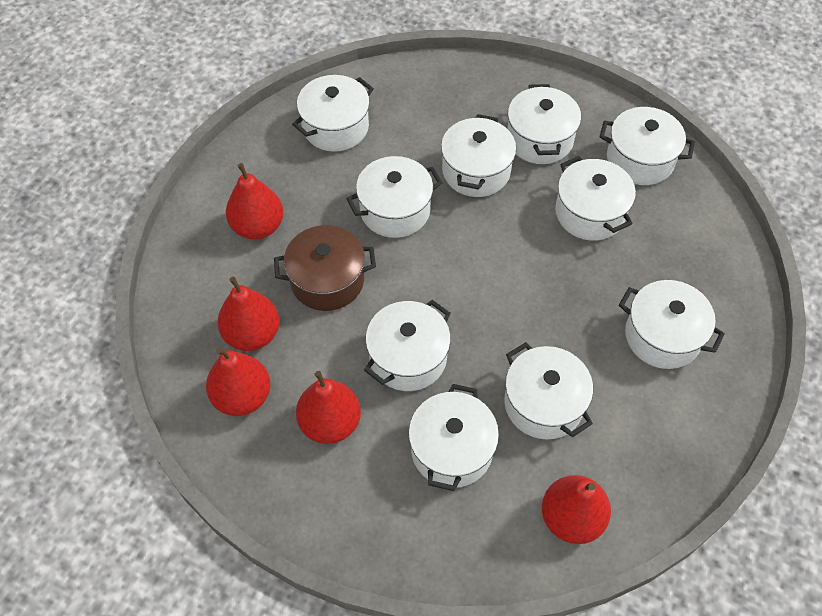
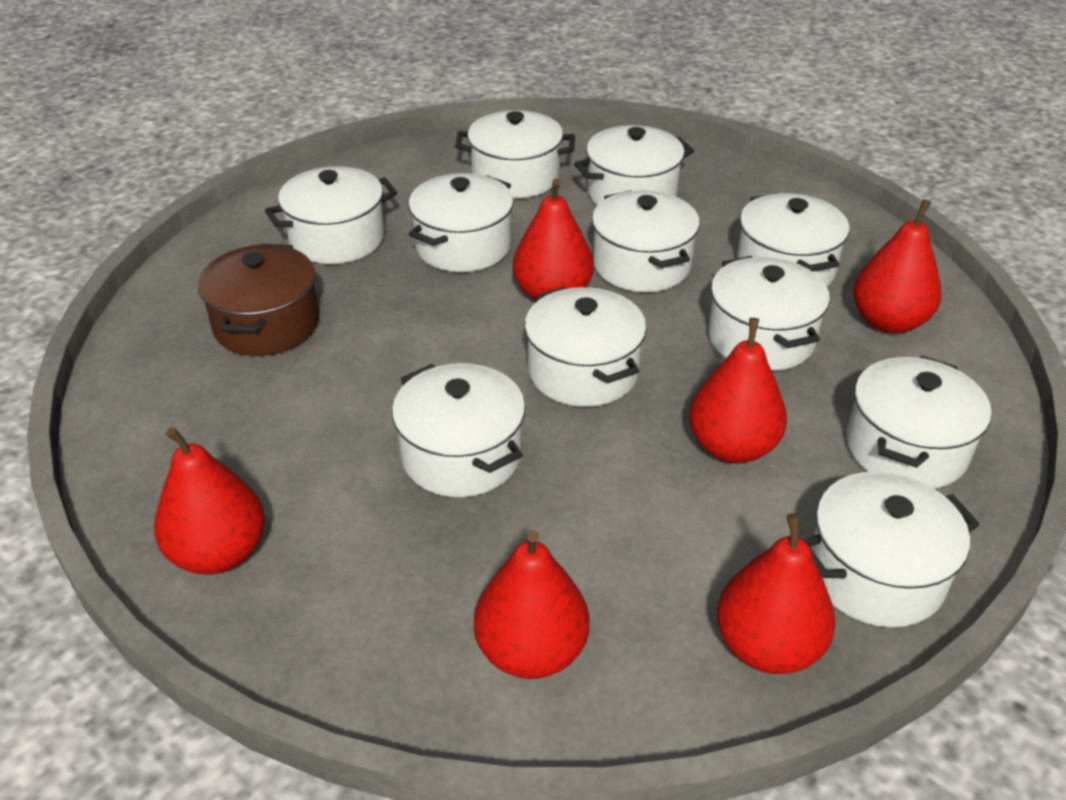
red pear: [206,347,271,416] [217,277,280,351] [226,163,284,240] [296,371,361,444] [542,475,611,544] = 5 -> [154,427,265,574] [474,530,589,679] [513,178,594,301] [689,318,787,463] [717,513,835,674] [853,199,941,334] = 6
white pot: [292,75,374,152] [346,156,443,238] [364,300,451,391] [408,384,499,491] [441,114,516,197] [504,342,593,439] [507,84,581,164] [555,156,636,241] [599,107,695,185] [619,280,725,369] = 10 -> [265,166,397,264] [392,363,526,497] [409,173,514,272] [455,110,575,198] [524,287,647,407] [574,125,694,205] [592,190,700,292] [708,256,830,371] [737,193,849,286] [804,471,979,627] [846,356,992,489] = 11

